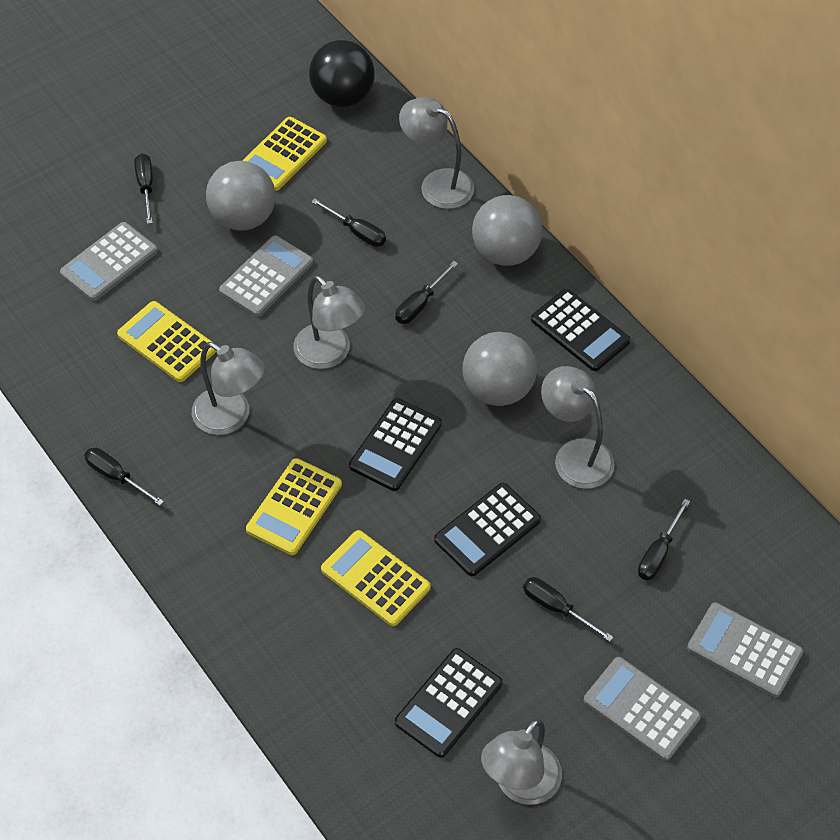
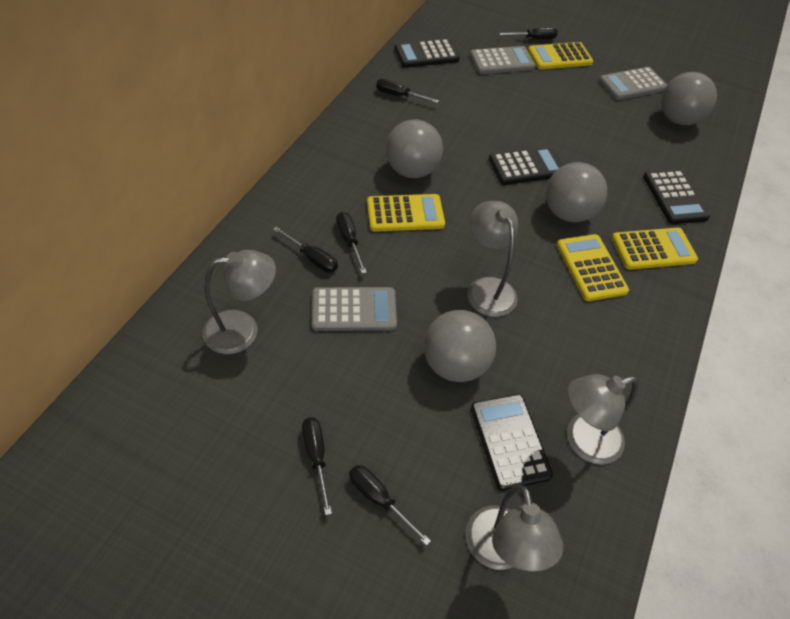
black ball: [309,40,375,107] = 1 -> none = 0
grey ball: [206,161,276,231] [462,332,537,406] [472,195,543,266] = 3 -> [386,119,443,178] [424,310,496,382] [546,162,607,222] [661,72,717,125] = 4
grey calculator: [60,222,158,301] [219,236,313,317] [584,657,701,761] [687,603,803,697] = 4 -> [312,287,397,331] [470,46,536,74] [599,67,667,100] = 3
grey lamp: [192,342,265,435] [293,275,365,369] [399,97,474,209] [481,719,562,805] [541,366,614,489] = 5 -> [203,250,276,354] [465,485,563,572] [468,201,518,317] [567,374,639,465] = 4

